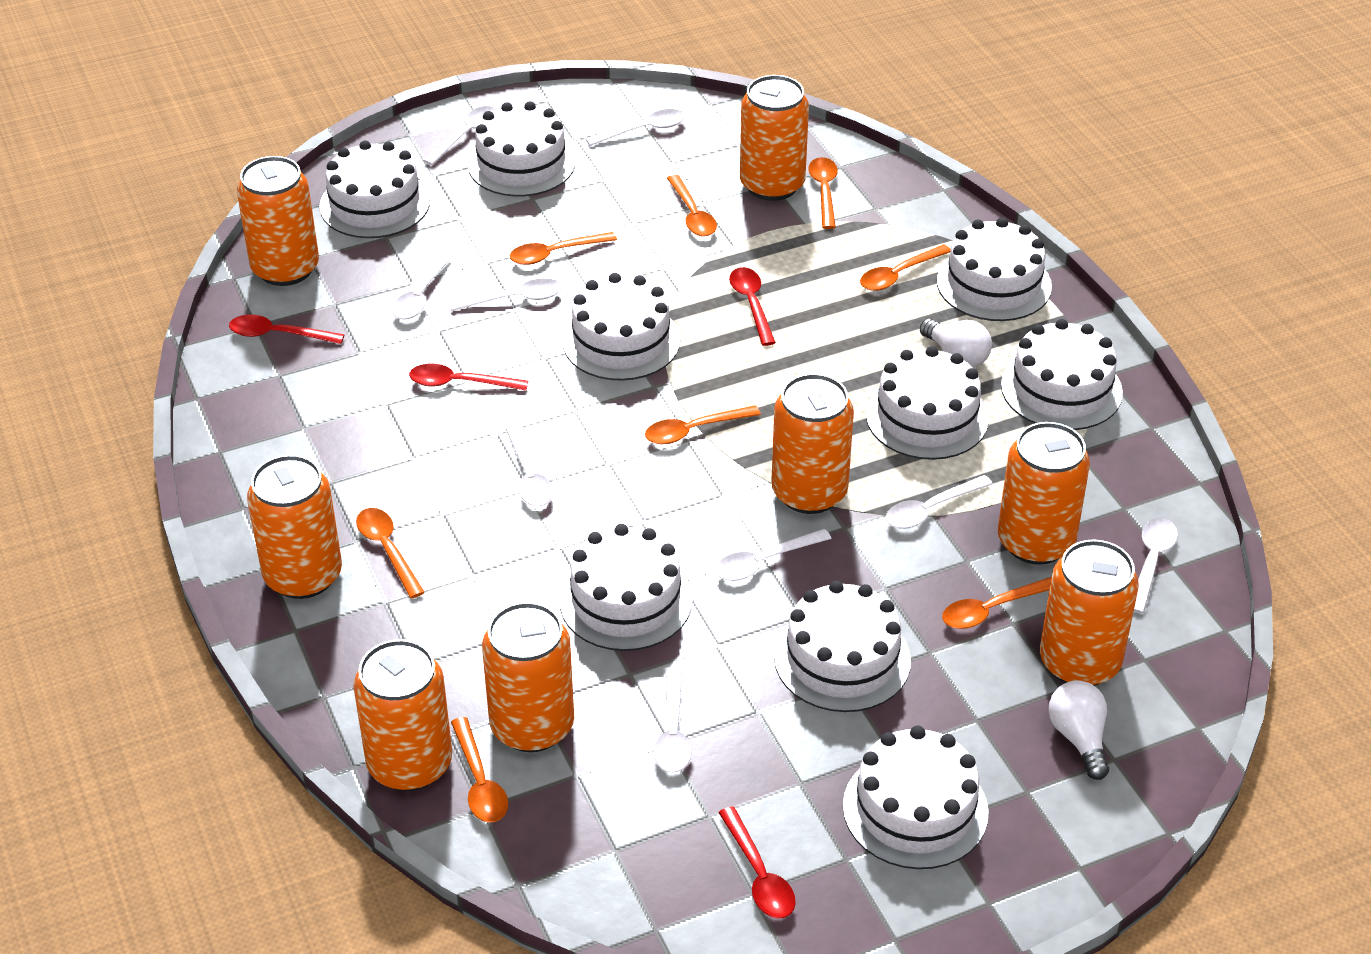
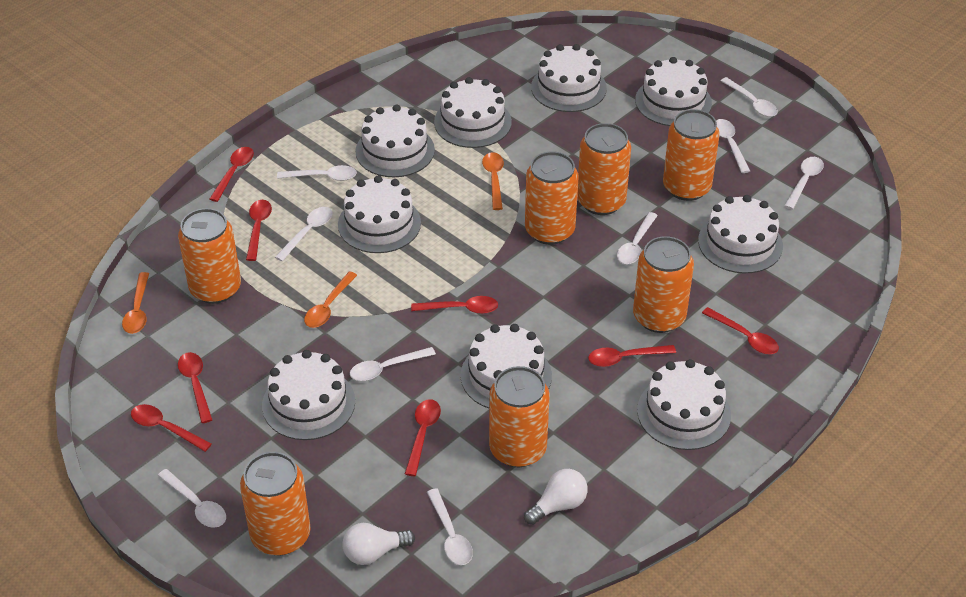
orange can: [237,156,319,286] [247,455,342,599] [353,639,452,791] [482,602,574,752] [740,75,809,201] [771,373,854,514] [998,422,1090,565] [1040,540,1139,686] = 8 -> [178,208,241,304] [240,452,311,556] [489,366,550,467] [525,152,579,245] [577,123,631,215] [633,236,694,333] [663,109,720,201] = 7
orange spoon: [356,508,425,599] [451,717,508,822] [510,232,617,265] [645,405,761,444] [667,175,717,237] [808,157,838,229] [860,244,951,291] [942,577,1052,629] = 8 -> [122,272,149,334] [304,271,357,328] [482,152,504,210] = 3
red spoon: [229,315,344,344] [409,364,528,391] [718,806,796,919] [729,267,776,346] = 4 -> [131,404,212,452] [178,352,212,423] [210,147,254,202] [246,200,272,261] [405,399,441,476] [411,296,498,314] [588,345,676,367] [702,307,779,354] = 8

